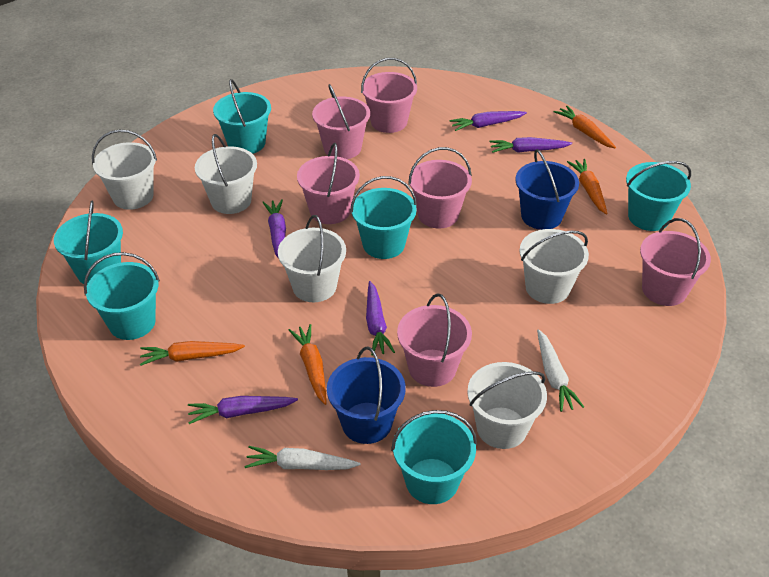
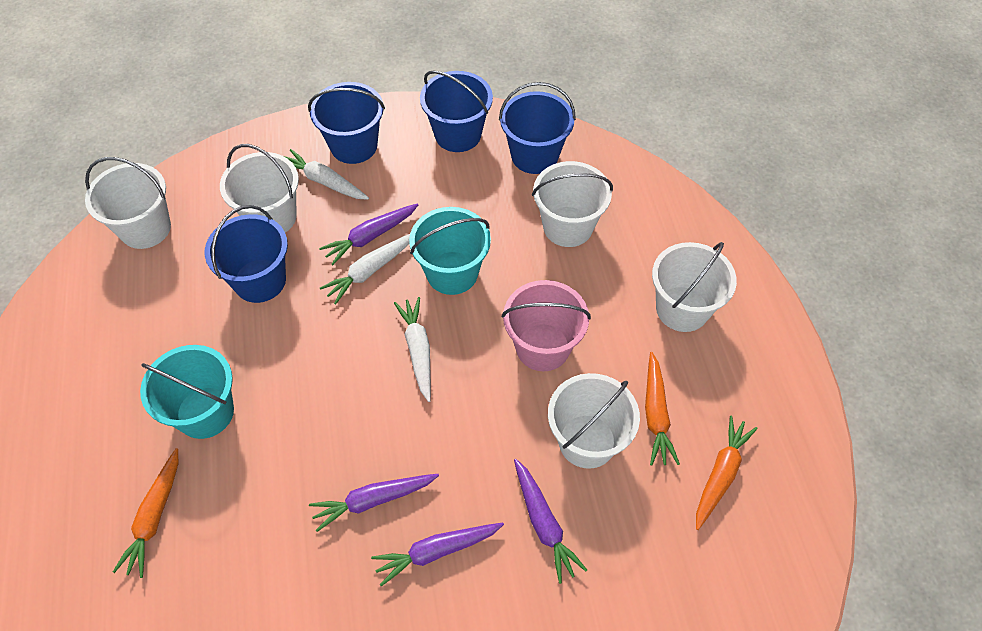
blue bucket: [327,347,406,444] [515,149,579,230] = 2 -> [205,205,288,303] [308,82,385,164] [420,71,493,152] [499,82,576,174] = 4
orange carrot: [140,341,245,366] [289,324,327,405] [554,106,616,148] [567,159,608,215] = 4 -> [113,448,178,578] [645,352,680,466] [696,415,758,530] = 3
pink bucket: [297,143,360,224] [312,84,370,159] [361,58,417,133] [397,293,472,387] [408,147,472,228] [640,218,711,306] = 6 -> [502,280,591,371] = 1
purple carrot: [188,396,298,424] [262,199,286,259] [366,281,395,356] [449,111,527,131] [489,137,572,153] = 5 -> [309,474,439,532] [319,203,418,265] [371,523,504,586] [514,459,587,584] = 4
turquoise bucket: [54,201,123,284] [84,252,160,340] [213,79,271,154] [350,176,417,259] [391,410,477,504] [626,161,691,231] = 6 -> [140,345,234,439] [409,207,491,295] = 2
white carrot: [244,446,361,470] [537,329,584,412] = 2 -> [284,149,369,200] [320,234,410,304] [394,297,431,402] = 3

